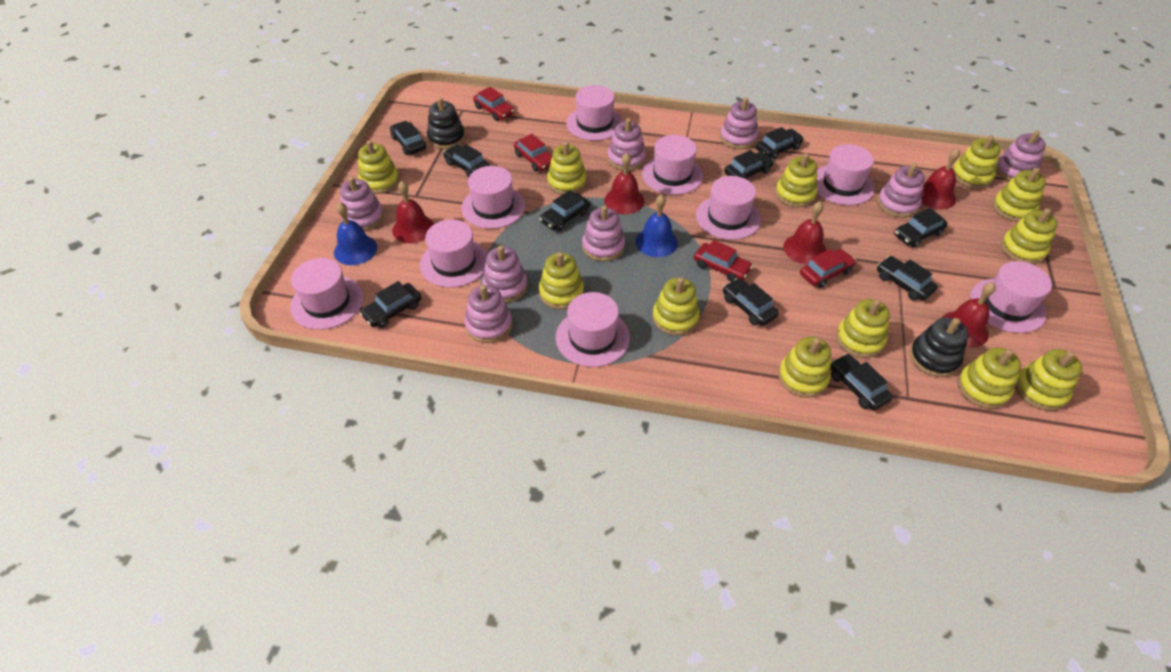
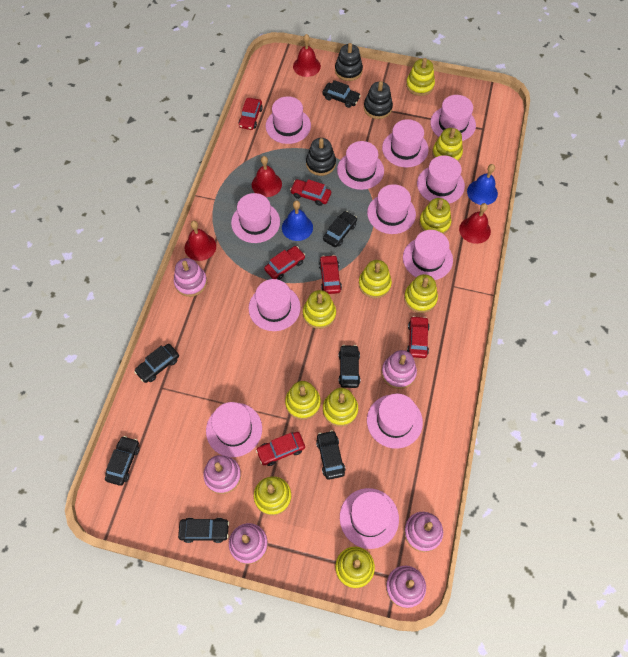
black car: [359,281,421,328] [390,121,426,155] [443,144,489,177] [539,190,590,231] [723,278,779,326] [724,150,774,180] [756,127,804,160] [831,354,893,411] [877,256,938,301] [894,208,948,248] = 10 -> [105,436,140,486] [134,344,179,383] [178,518,229,543] [316,430,345,480] [322,80,361,108] [323,211,357,247] [339,345,361,388] = 7
black stacking toy: [427,97,465,149] [910,317,969,377] = 2 -> [306,138,336,176] [335,43,363,81] [364,81,393,119] = 3
pink hat: [290,258,363,330] [420,219,487,288] [461,166,525,229] [556,292,630,367] [566,85,623,141] [642,135,703,195] [696,176,761,240] [817,144,875,205] [970,261,1052,333] = 9 -> [206,402,262,457] [231,193,280,243] [249,279,301,331] [266,96,311,144] [337,141,384,190] [340,488,399,549] [367,184,416,234] [367,394,423,449] [382,119,429,167] [403,230,453,280] [417,155,465,204] [430,95,476,141] = 12
pink stacking toy: [340,177,384,231] [465,285,512,343] [482,246,528,303] [582,206,625,262] [607,118,646,171] [720,98,758,149] [877,163,925,218] [996,131,1046,181] = 8 -> [174,258,207,297] [203,455,241,494] [229,523,268,564] [382,350,417,389] [386,566,426,608] [404,512,443,552] = 6
red bell: [392,181,434,243] [604,153,645,214] [783,201,827,264] [922,148,960,209] [942,282,996,347] = 5 -> [185,221,216,261] [252,156,282,197] [293,34,321,77] [459,203,491,244] = 4
red car: [473,87,515,121] [514,134,552,172] [694,240,753,282] [800,249,856,288] = 4 -> [238,98,263,130] [256,432,305,466] [264,246,305,280] [290,179,331,206] [319,255,342,294] [407,316,430,358] = 6
yellow stacking toy: [358,140,399,194] [539,252,584,309] [547,141,587,195] [653,277,700,336] [775,153,817,207] [778,337,831,398] [836,299,890,358] [953,135,1001,189] [957,347,1021,409] [993,168,1046,222] [1001,208,1057,264] [1015,349,1082,411] = 12 -> [254,476,291,516] [285,381,321,420] [303,290,336,329] [323,388,358,427] [335,547,375,589] [359,260,392,298] [404,274,438,313] [406,58,435,96] [419,198,451,234] [432,128,463,162] = 10

